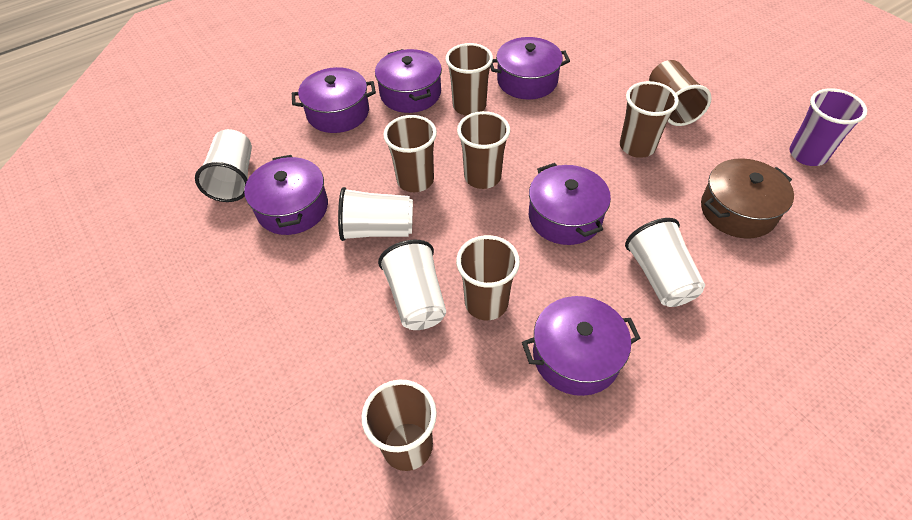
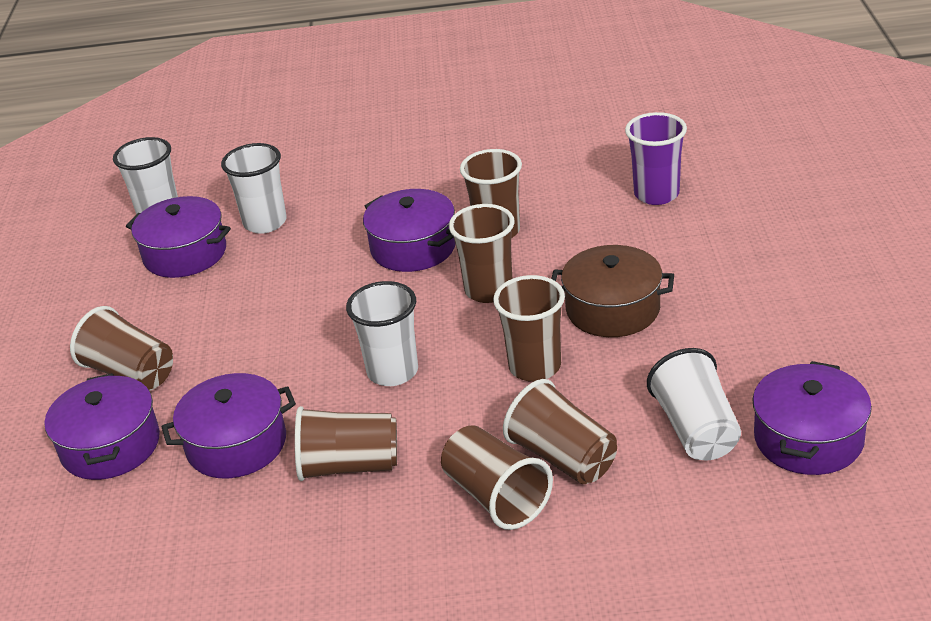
purple pot: [244,155,328,235] [292,67,376,133] [375,49,442,113] [490,37,570,100] [522,296,640,396] [529,163,611,245] = 6 -> [44,373,160,480] [126,196,231,278] [162,373,296,479] [363,189,455,272] [752,361,872,475] = 5

